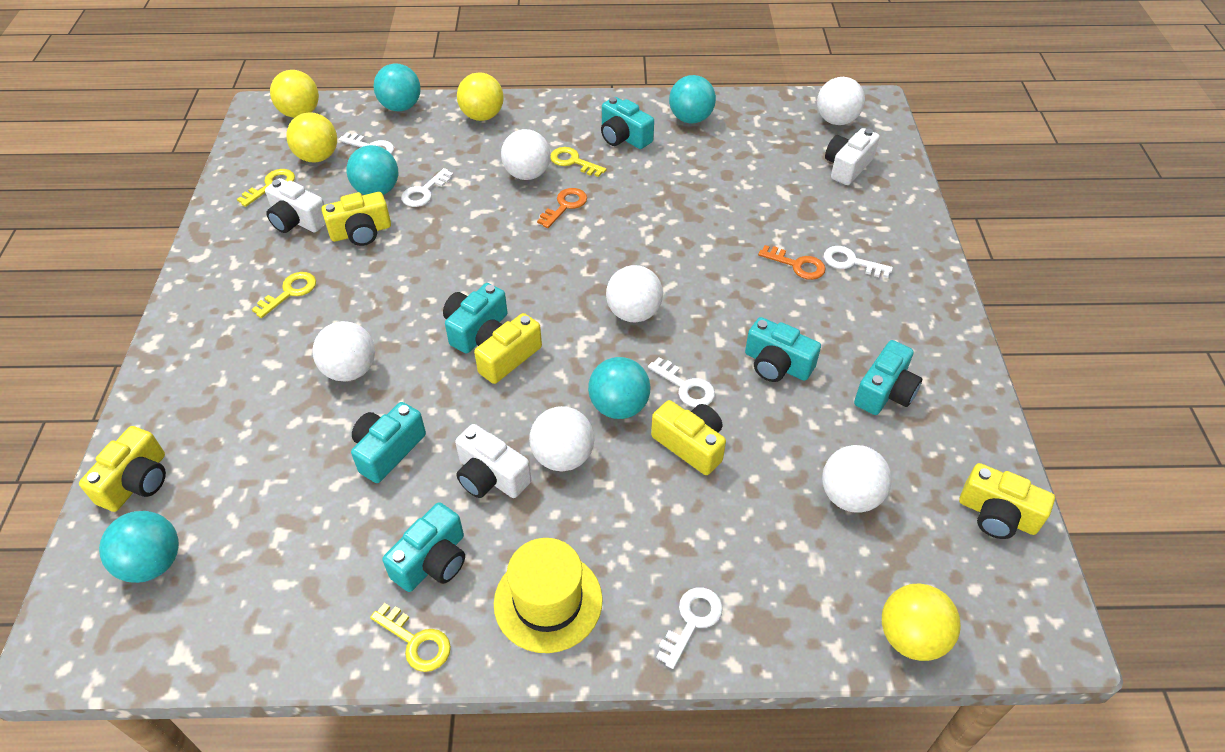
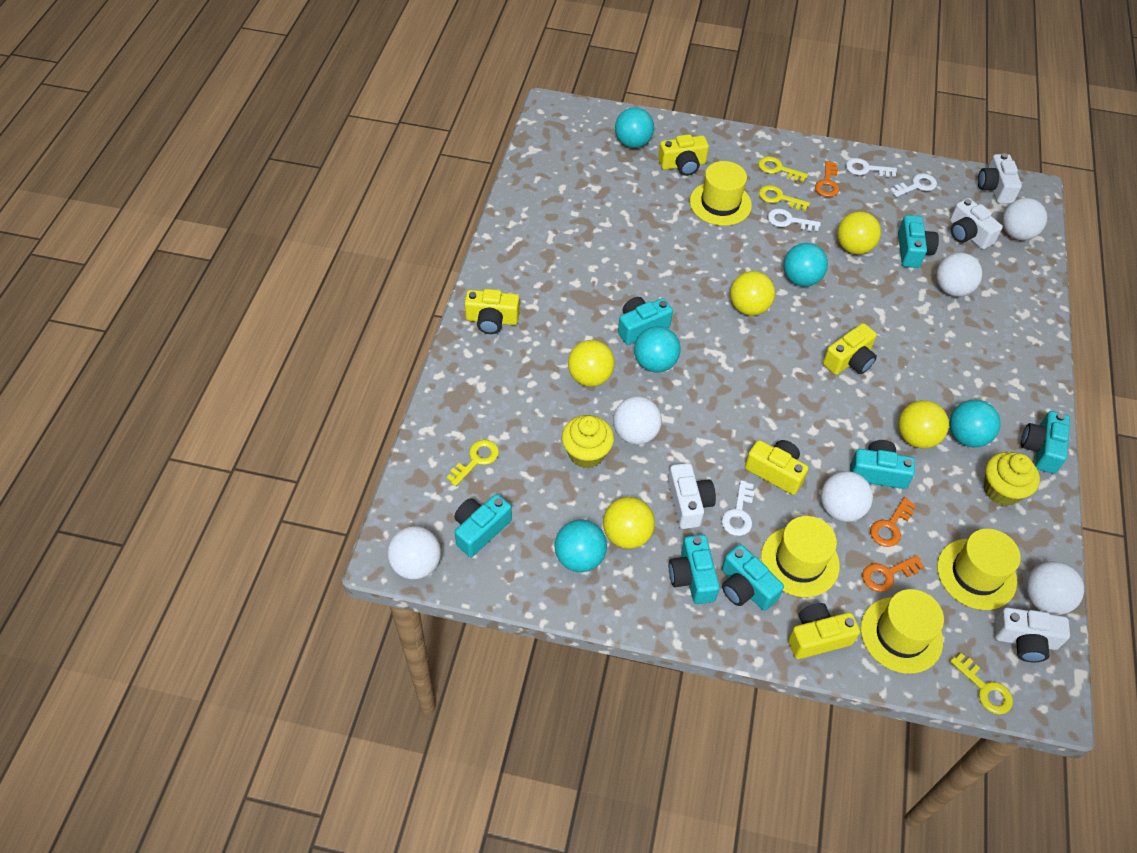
orange key: [537,188,587,228] [758,245,826,280] = 2 -> [815,161,839,197] [862,555,924,592] [870,497,916,547] = 3
turquoise camera: [351,402,426,483] [383,502,465,592] [443,283,508,353] [601,97,654,149] [745,317,821,382] [854,340,922,415] = 6 -> [454,494,512,557] [618,297,673,345] [669,534,720,604] [722,544,784,611] [850,440,915,489] [898,215,939,268] [1021,411,1070,474] = 7
white camera: [265,178,326,233] [455,424,531,498] [825,128,880,185] = 3 -> [668,463,716,529] [950,198,1003,249] [978,153,1022,204] [994,608,1070,662] = 4
white key: [339,132,394,154] [401,168,454,207] [648,357,715,407] [656,587,723,669] [824,246,893,278] = 5 -> [722,480,755,536] [768,209,821,231] [846,158,897,177] [890,173,937,197] = 4
yellow ball: [270,70,319,118] [286,112,337,162] [457,72,504,121] [882,583,961,661] = 4 -> [568,340,615,387] [603,497,655,549] [730,271,775,316] [837,212,881,254] [898,400,949,448] = 5
yellow cupcake: none = 0 -> [562,415,614,468] [983,452,1040,506] = 2
yellow hat: [494,538,603,653] = 1 -> [690,161,752,226] [761,516,840,597] [861,589,944,674] [937,529,1021,610] = 4

